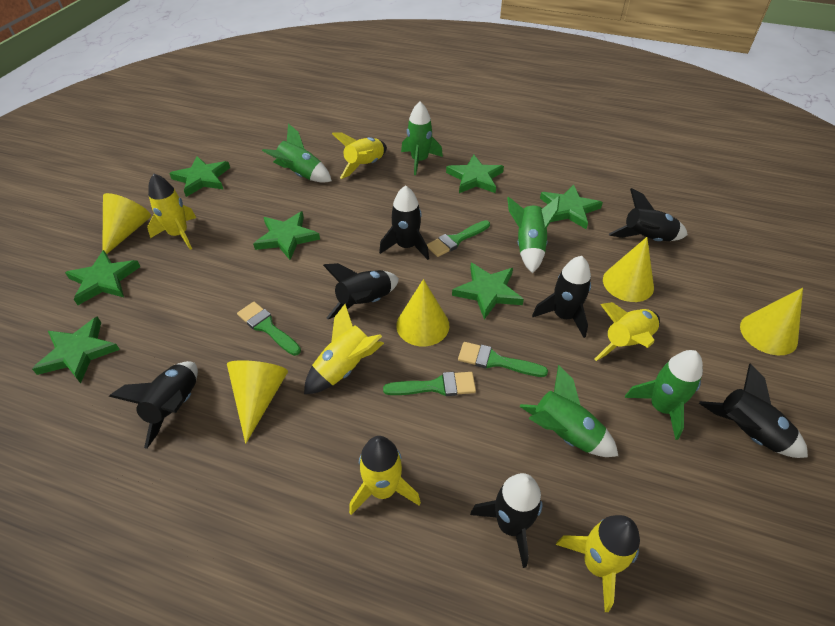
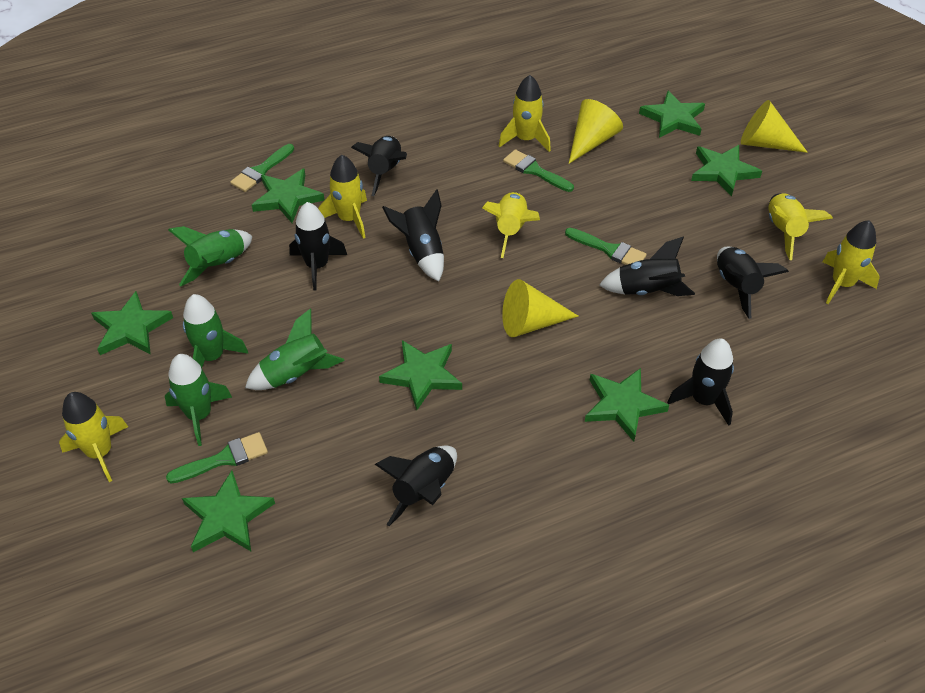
green rocket: [262,123,332,183] [401,102,443,175] [507,196,560,273] [519,365,618,457] [625,350,703,440] = 5 -> [165,354,232,446] [168,226,252,286] [183,294,248,368] [245,308,345,390] = 4
yellow cone: [102,193,151,254] [227,360,288,444] [396,279,449,346] [603,237,654,302] [740,288,803,355] = 5 -> [502,279,579,337] [569,99,623,164] [741,100,808,153] = 3

